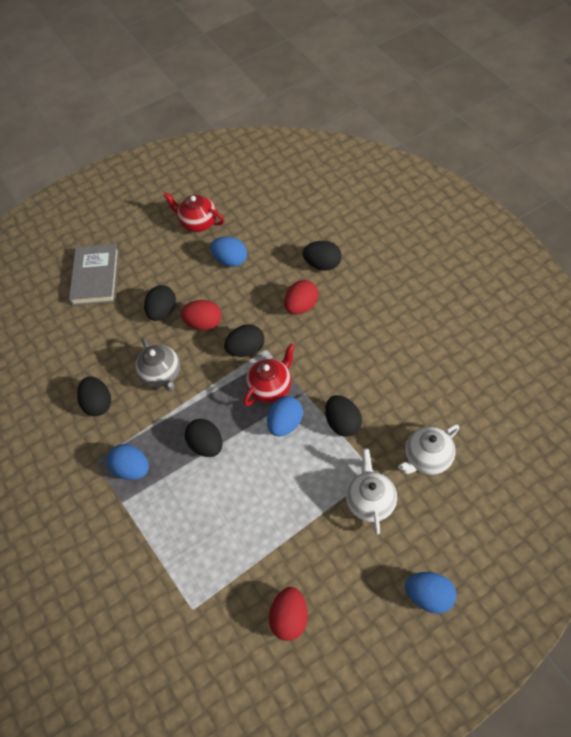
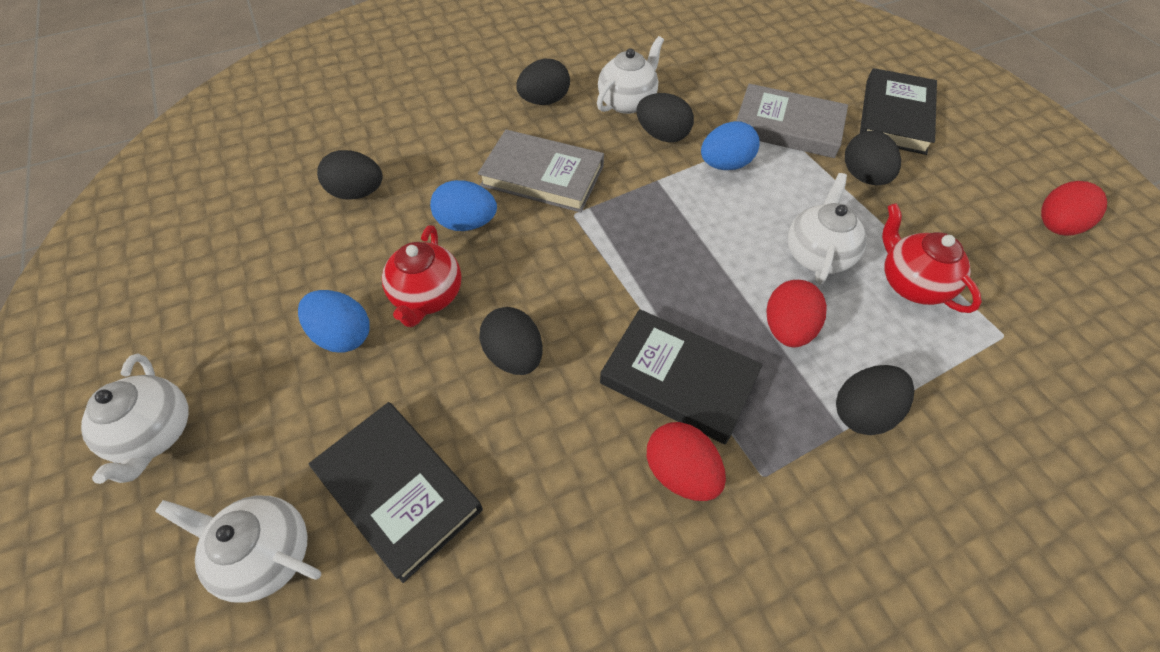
black book: none = 0 -> [309,402,483,583] [600,309,762,444] [860,68,937,155] = 3
blue egg: [107,444,149,480] [210,237,247,267] [267,396,303,436] [405,572,456,614] = 4 -> [298,290,369,353] [430,180,497,231] [701,121,760,170] = 3
grey book: [69,244,119,306] = 1 -> [478,130,604,212] [736,84,848,158] = 2
grey teapot: [135,338,180,391] = 1 -> none = 0
white teapot: [346,448,397,535] [398,424,459,475] = 2 -> [81,354,189,484] [155,496,321,603] [597,36,664,114] [788,173,867,285] = 4

